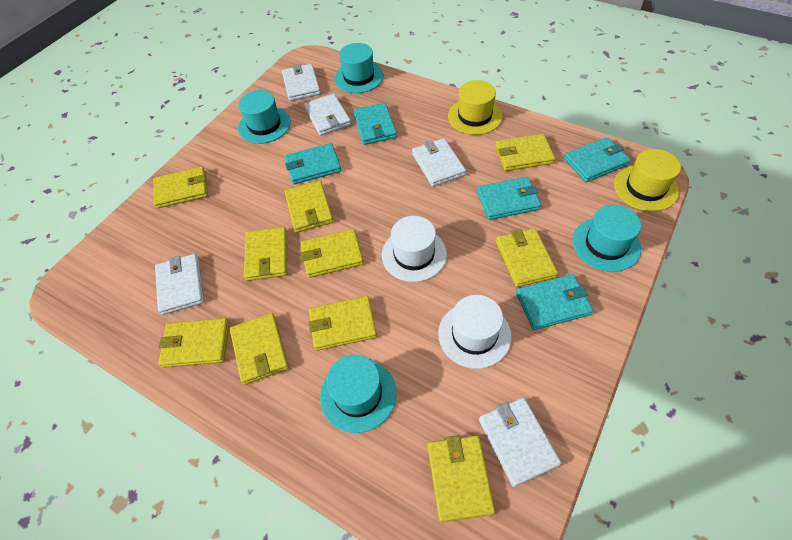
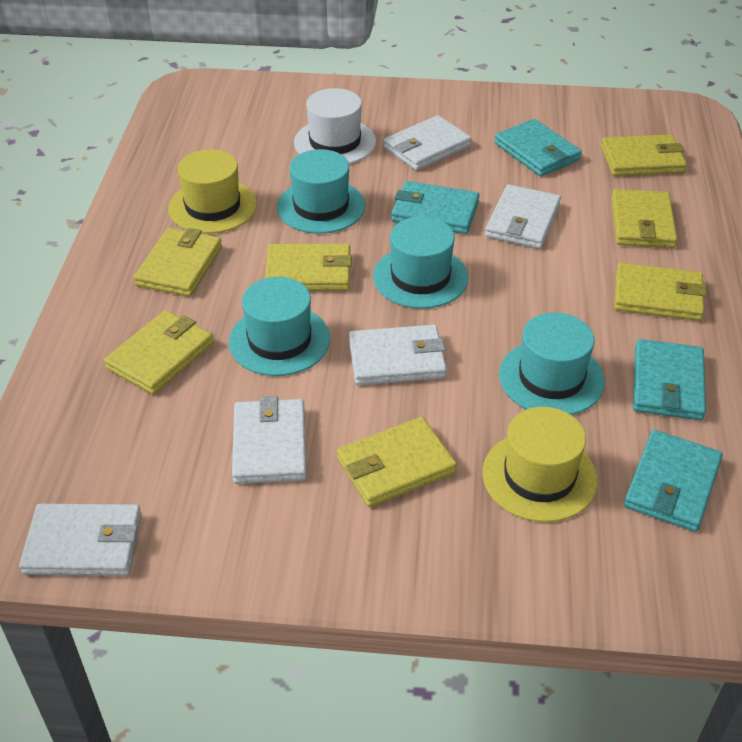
turquoise wallet: [285,143,341,184] [353,103,397,145] [477,177,541,220] [516,274,593,330] [564,137,631,182] = 5 -> [391,181,480,234] [494,119,582,177] [624,430,723,532] [633,339,706,420] = 4
white hat: [382,216,447,282] [438,295,512,369] = 2 -> [294,88,376,164] = 1
yellow wallet: [153,167,208,209] [159,318,229,368] [230,313,289,385] [244,227,287,281] [285,181,333,233] [300,229,364,278] [309,296,377,351] [428,435,495,522] [495,134,555,171] [496,228,558,287] = 10 -> [104,310,213,395] [134,228,222,297] [265,244,352,291] [337,417,457,507] [601,134,687,176] [611,189,677,248] [614,263,707,321] = 7

